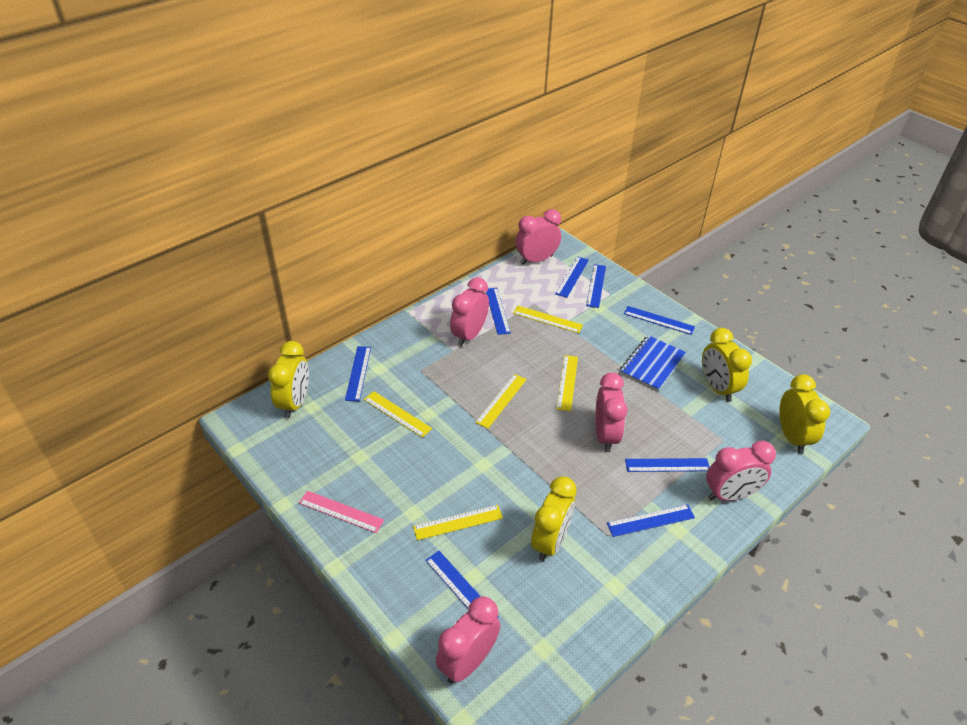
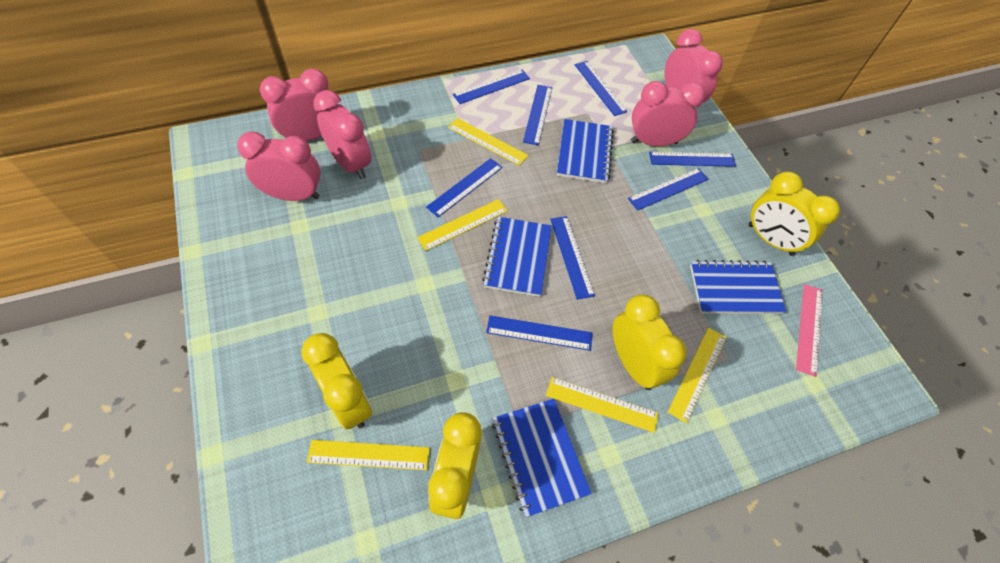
blue notebook: [620,335,686,391] = 1 -> [482,217,552,297] [492,399,592,517] [557,119,614,183] [690,260,786,314] = 4

